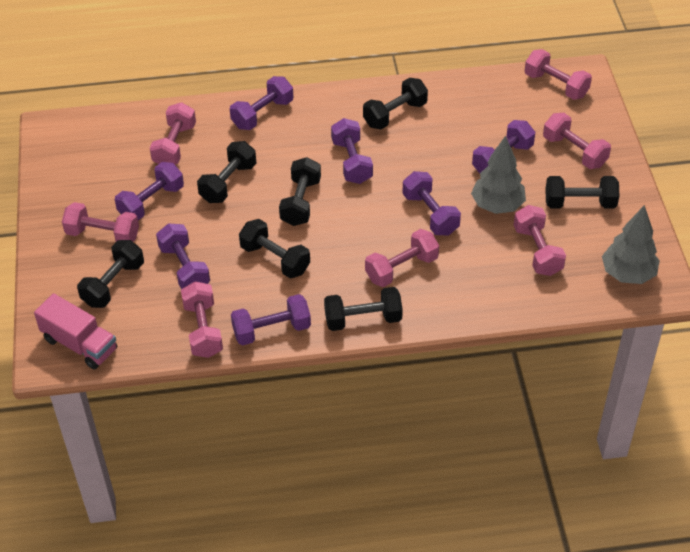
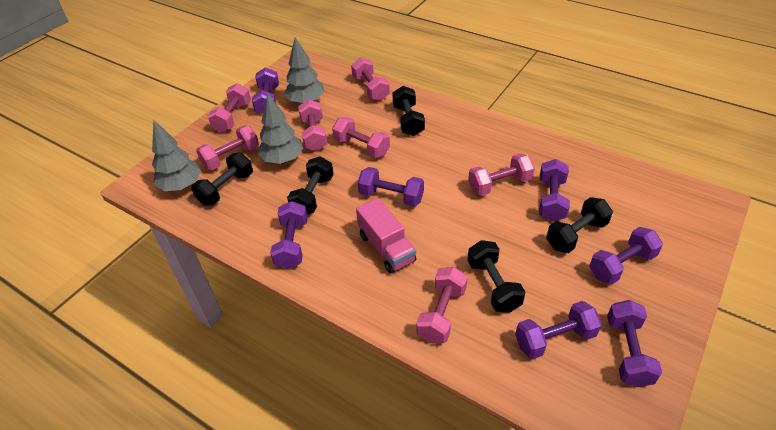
black dumbbell: [77,240,144,308] [197,141,256,203] [239,219,310,278] [279,157,321,226] [324,287,403,331] [363,78,428,129] [545,176,619,208] = 7 -> [191,152,253,206] [287,156,334,214] [392,86,425,136] [468,240,525,313] [546,197,613,253] = 5
grey tree: [471,136,526,214] [602,205,660,284] = 2 -> [152,120,201,191] [258,93,303,164] [284,37,325,103] = 3

